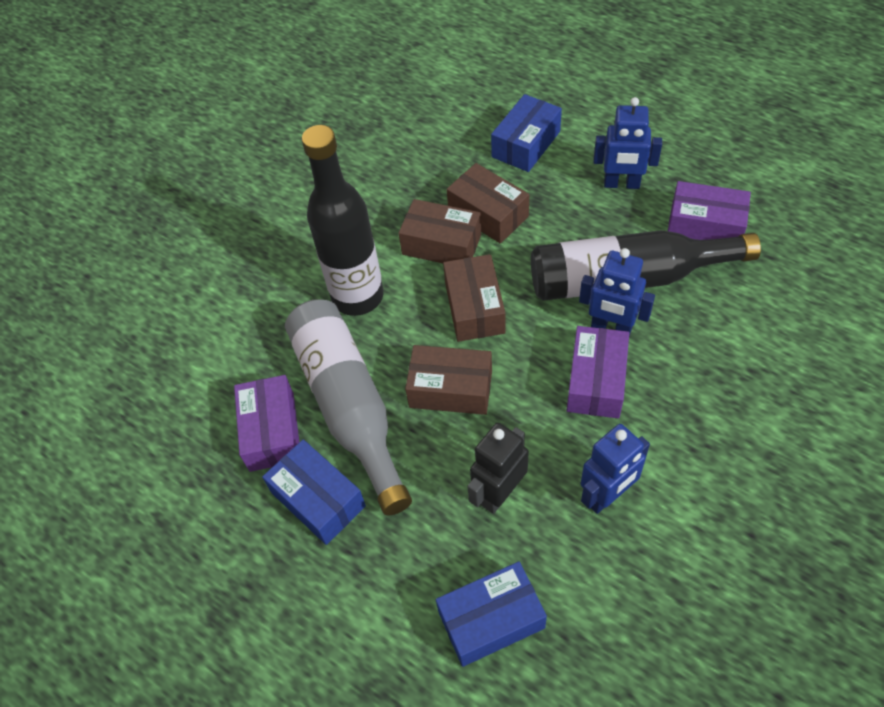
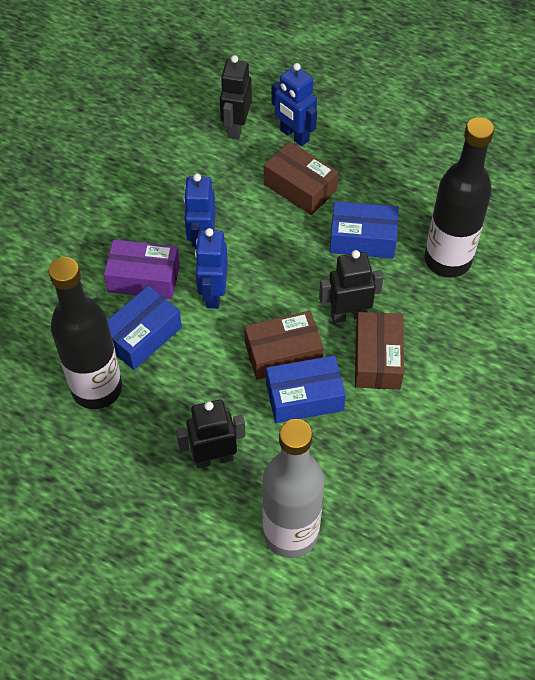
black robot: [467,423,529,514] = 1 -> [176,400,246,468] [220,55,252,140] [319,250,384,323] = 3
brown box: [398,199,481,263] [405,345,492,415] [443,254,506,342] [447,163,529,243] = 4 -> [244,311,324,380] [264,141,338,215] [355,312,404,390] = 3
purple box: [234,375,299,472] [567,326,629,419] [668,181,751,240] = 3 -> [104,239,180,299] = 1

